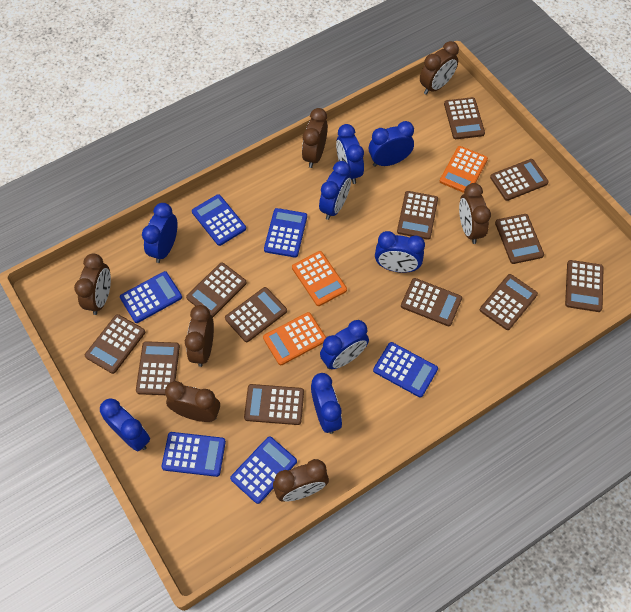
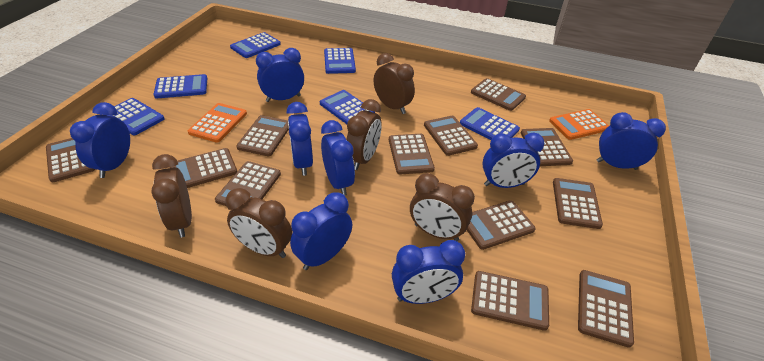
brown clock: [74,253,111,315] [165,381,220,422] [185,305,214,367] [273,459,329,502] [302,108,328,168] [420,41,459,95] [459,183,491,244] = 7 -> [152,154,192,238] [226,188,292,258] [346,99,381,170] [374,53,415,114] [410,173,475,241] = 5
orange calculator: [263,312,326,365] [292,251,347,306] [440,146,488,193] = 3 -> [188,103,247,143] [549,109,609,140] = 2

